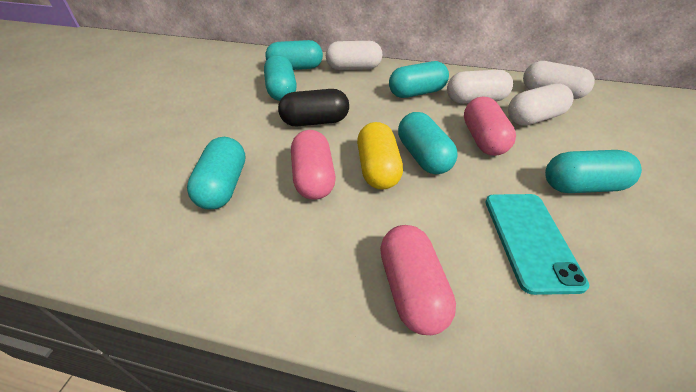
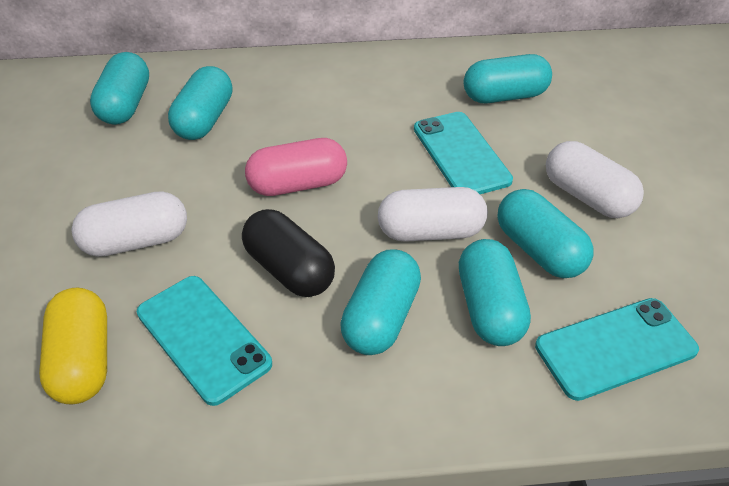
pink capsule: [291,130,336,200] [380,225,456,335] [464,96,516,156] = 3 -> [245,138,347,196] = 1
turquoise phone: [485,194,589,295] = 1 -> [137,276,272,406] [414,112,513,194] [535,298,699,401] = 3
white capsule: [326,41,382,70] [447,70,513,104] [508,84,573,126] [523,61,595,99] = 4 -> [71,191,187,257] [378,187,488,242] [546,141,644,218] = 3

